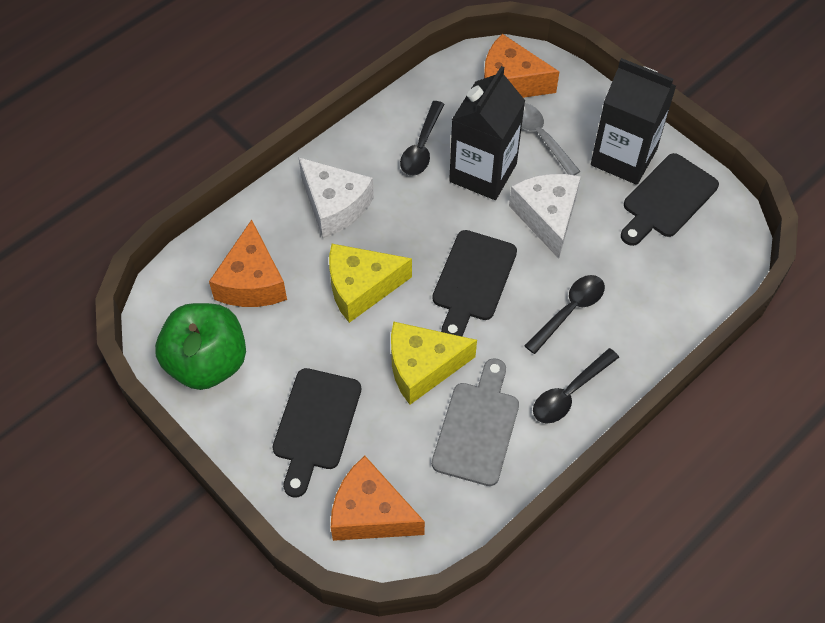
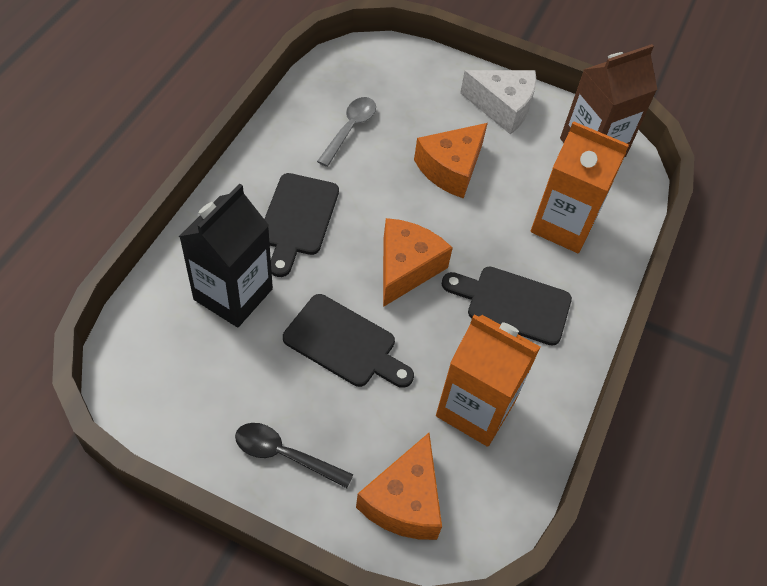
black carton: [449,66,525,200] [591,58,676,185] = 2 -> [179,184,273,327] = 1
black spoon: [400,101,444,176] [524,275,605,354] [533,348,619,423] = 3 -> [235,423,354,488] = 1
brown carton: none = 0 -> [560,44,657,157] = 1
green apple: [155,303,246,390] = 1 -> none = 0
grey cutting board: [432,358,519,486] = 1 -> none = 0
orange carton: none = 0 -> [436,314,540,447] [531,121,629,253] = 2
white cheese: [299,157,374,238] [509,174,581,259] = 2 -> [460,70,536,135] = 1
yellow cheese: [329,244,412,323] [391,321,477,405] = 2 -> none = 0

